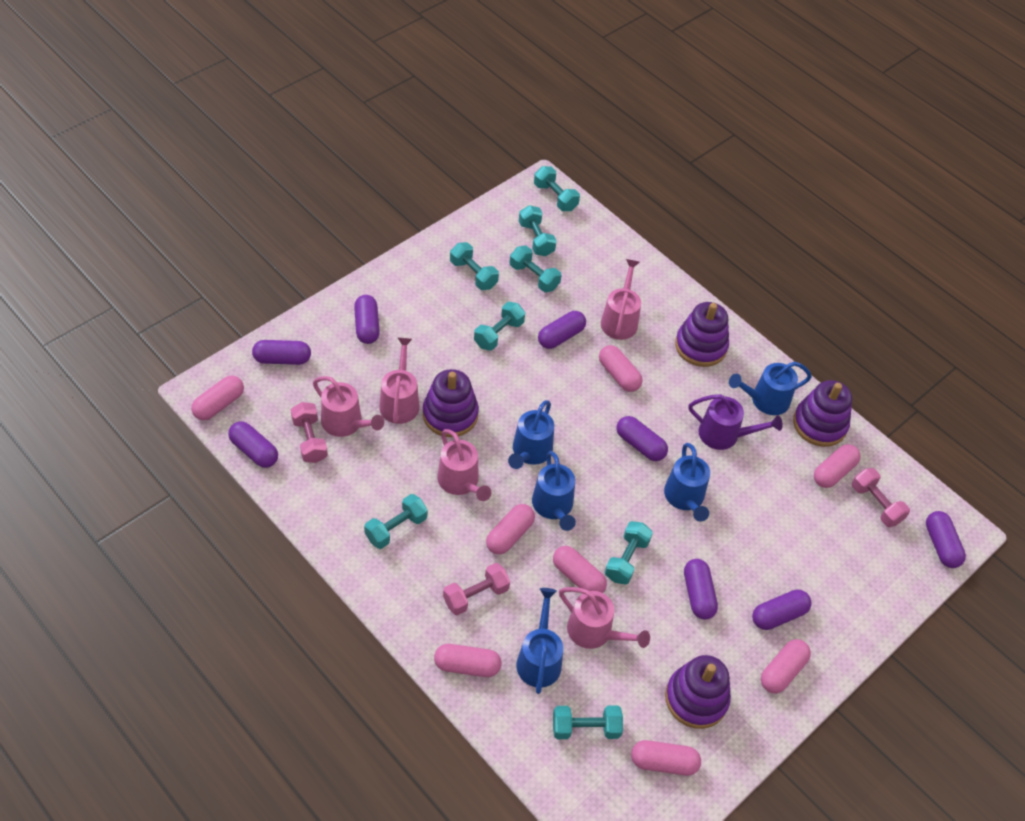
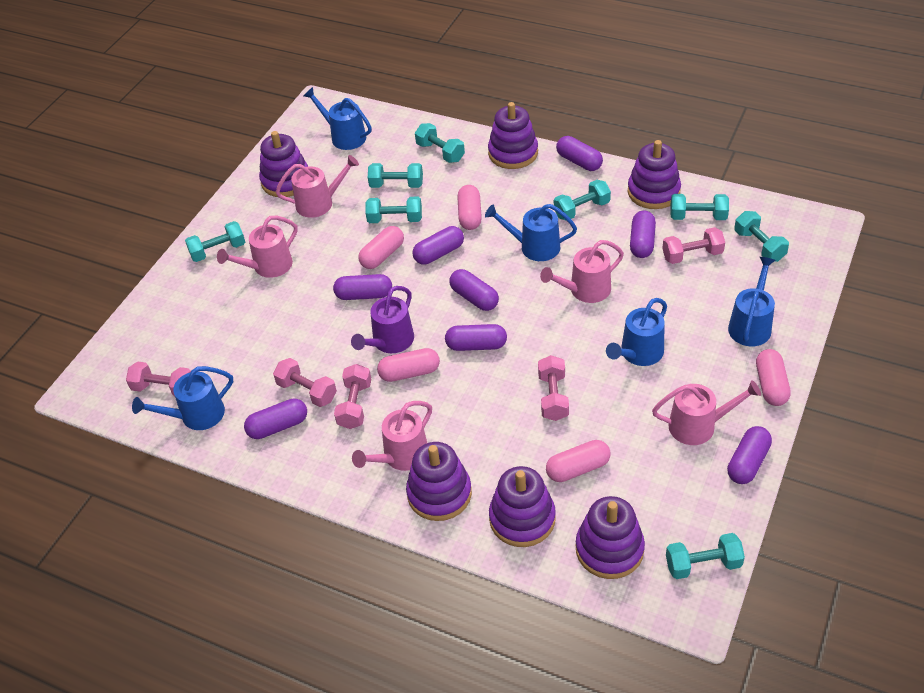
pink capsule: [191,376,244,420] [434,644,501,677] [486,504,535,554] [553,546,607,593] [599,345,643,392] [631,740,701,776] [761,639,811,693] [814,444,861,488] = 8 -> [358,226,404,269] [377,348,440,382] [457,185,482,230] [546,440,610,482] [756,349,791,406] = 5
pink dumbbell: [291,402,328,463] [443,563,510,615] [852,468,910,527] = 3 -> [126,361,191,396] [273,358,337,407] [334,364,371,429] [538,355,569,421] [662,227,725,264] = 5
purple stacking toy: [423,369,479,437] [665,655,731,729] [675,302,729,367] [793,380,852,447] = 4 -> [259,131,308,197] [406,442,472,521] [488,102,538,169] [489,466,556,547] [576,496,645,579] [628,140,681,209] = 6

